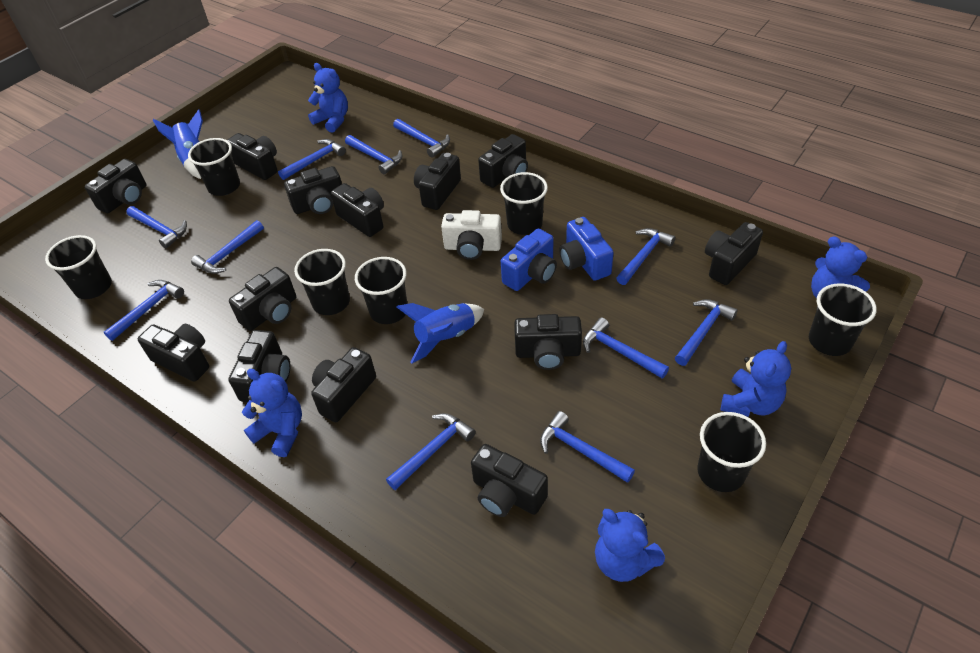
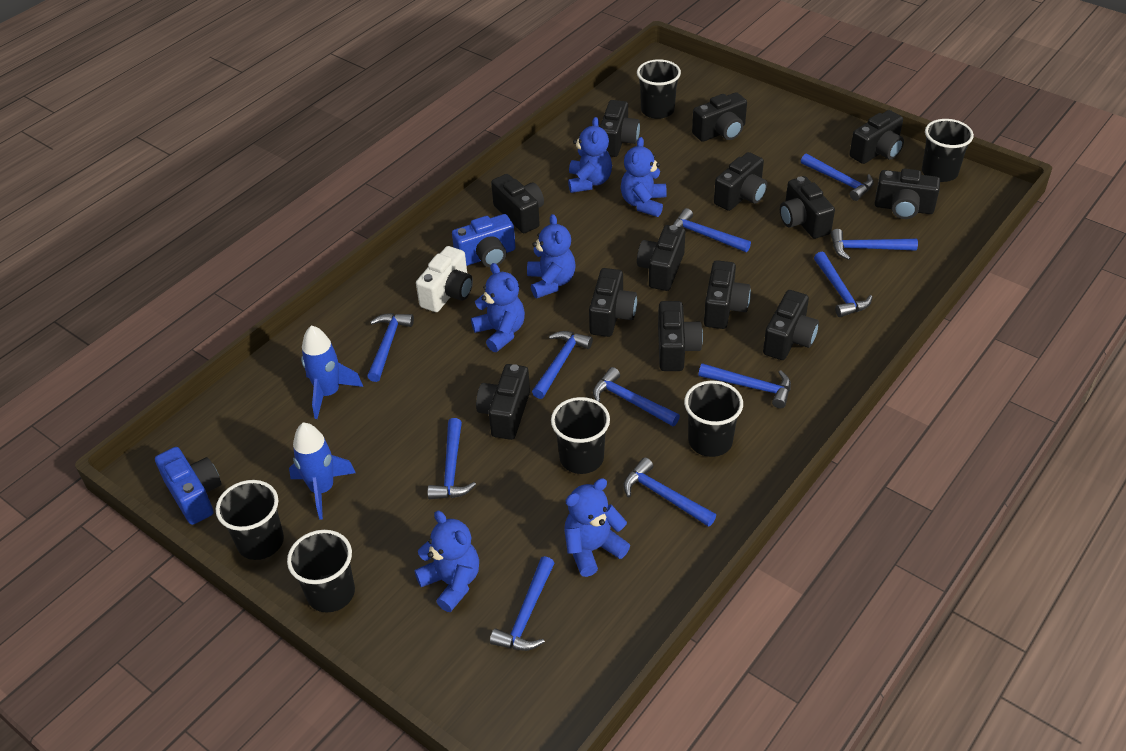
black cup: [45,235,112,299] [188,138,240,196] [294,249,350,315] [355,257,407,324] [500,172,548,235] [697,412,766,492] [809,283,877,356] = 7 -> [216,480,284,560] [287,530,355,612] [551,397,610,474] [637,59,681,119] [684,381,743,457] [922,119,974,182] = 6
blue teddy bear: [242,369,302,457] [308,63,348,133] [595,509,665,582] [721,341,791,417] [811,236,870,299] = 5 -> [414,510,479,612] [471,263,525,352] [527,214,576,298] [564,478,630,577] [568,117,612,193] [621,137,667,217] = 6

